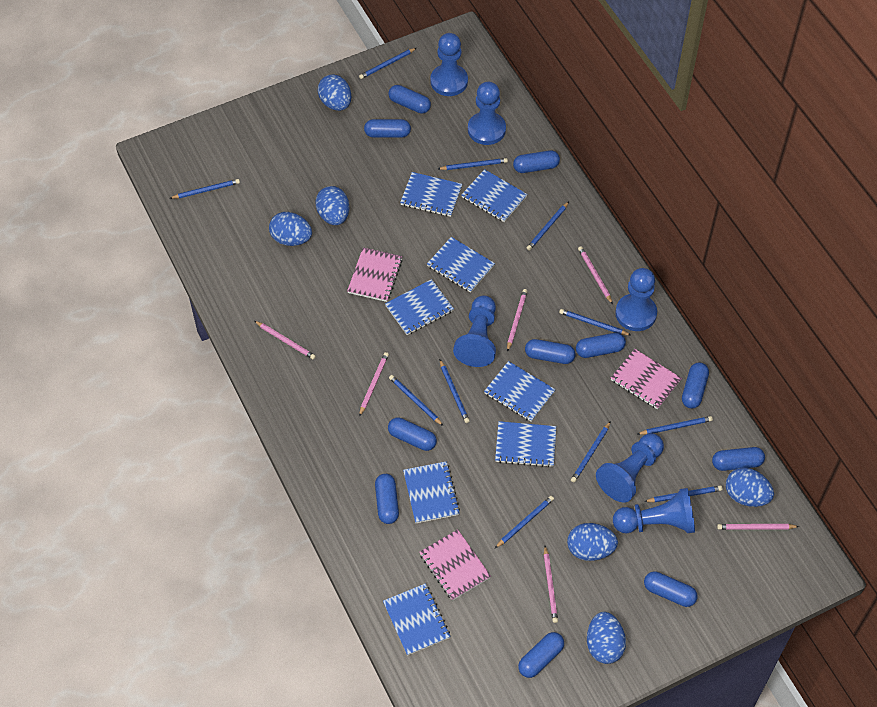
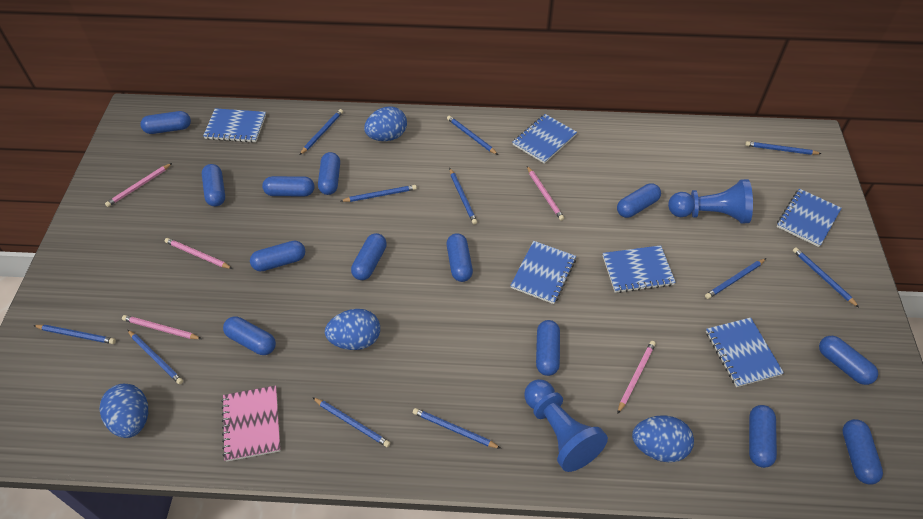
blue capsule: [364,119,411,138] [375,474,399,524] [388,85,431,113] [388,417,437,451] [513,150,560,173] [518,632,564,678] [525,339,576,364] [576,333,626,358] [644,571,698,607] [682,362,709,409] [712,447,765,471] = 11 -> [140,111,191,134] [202,164,225,206] [223,316,276,355] [250,241,305,272] [262,176,314,196] [318,152,340,195] [351,233,387,280] [447,233,473,282] [536,320,560,376] [617,183,661,218] [749,405,777,468] [819,336,878,385] [842,419,883,485] = 13
blue egg: [269,212,312,246] [316,186,349,225] [318,74,352,111] [567,523,618,561] [587,612,626,664] [726,468,774,507] = 6 -> [99,384,148,438] [325,309,380,350] [364,106,407,141] [632,415,694,462] = 4
blue notebook: [383,583,450,656] [385,279,454,335] [400,172,462,217] [403,461,460,523] [427,237,495,293] [461,169,528,222] [484,361,556,422] [495,421,556,467] = 8 -> [203,108,266,143] [510,241,576,304] [513,114,577,164] [603,245,676,293] [706,317,784,387] [777,189,842,247] = 6
blue pawn: [430,33,468,96] [453,295,496,367] [468,82,506,145] [596,433,664,503] [613,488,695,533] [615,268,657,331] = 6 -> [524,379,608,472] [668,179,753,224] = 2
pink notebook: [347,247,403,302] [419,529,491,601] [611,349,682,409] = 3 -> [222,385,281,462] = 1
pink pencil: [255,321,316,359] [359,352,389,417] [507,289,528,352] [544,546,558,623] [578,246,613,304] [717,524,799,530] = 6 -> [105,163,172,207] [122,315,202,339] [165,238,233,269] [527,166,564,221] [617,341,656,414] = 5

